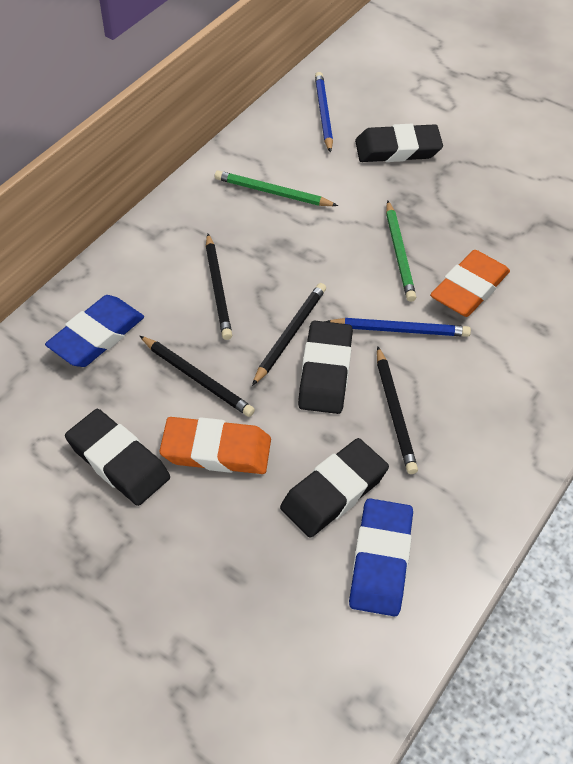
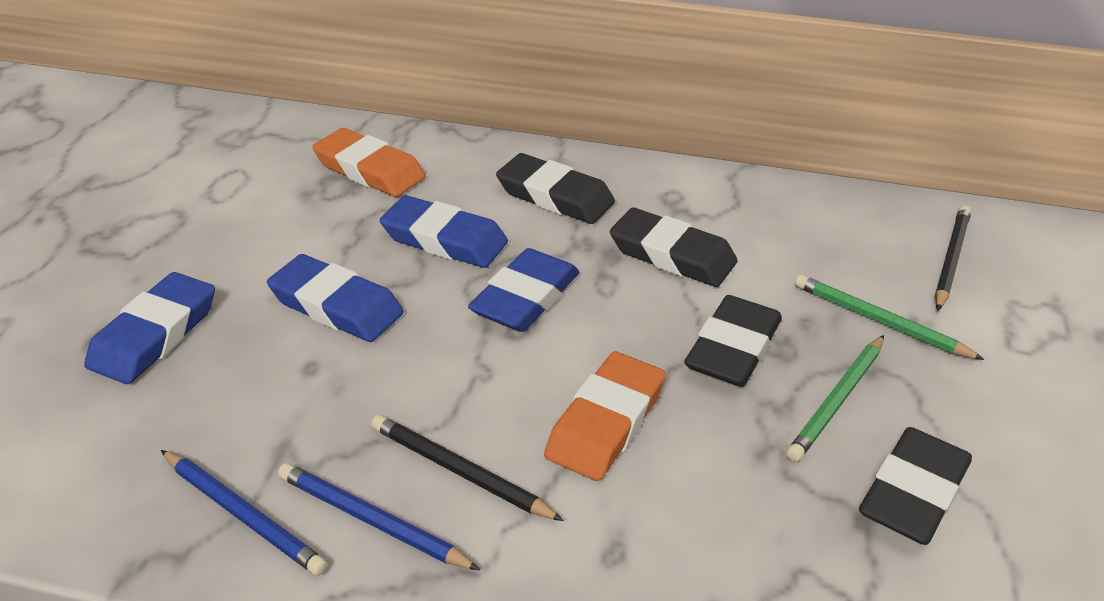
black pencil: [140,336,255,417] [206,234,232,340] [252,283,326,386] [377,346,418,474] = 4 -> [371,415,564,521] [935,205,971,311] = 2
blue eraser: [45,295,144,367] [349,498,413,617] = 2 -> [84,272,215,384] [267,254,404,342] [380,195,508,268] [468,248,579,332] = 4

